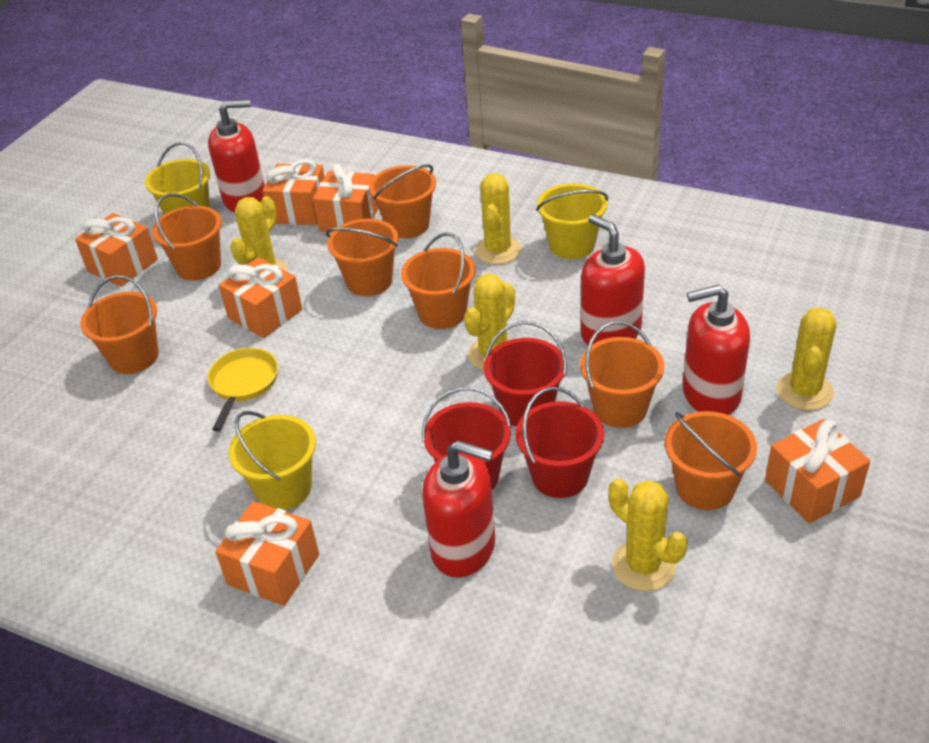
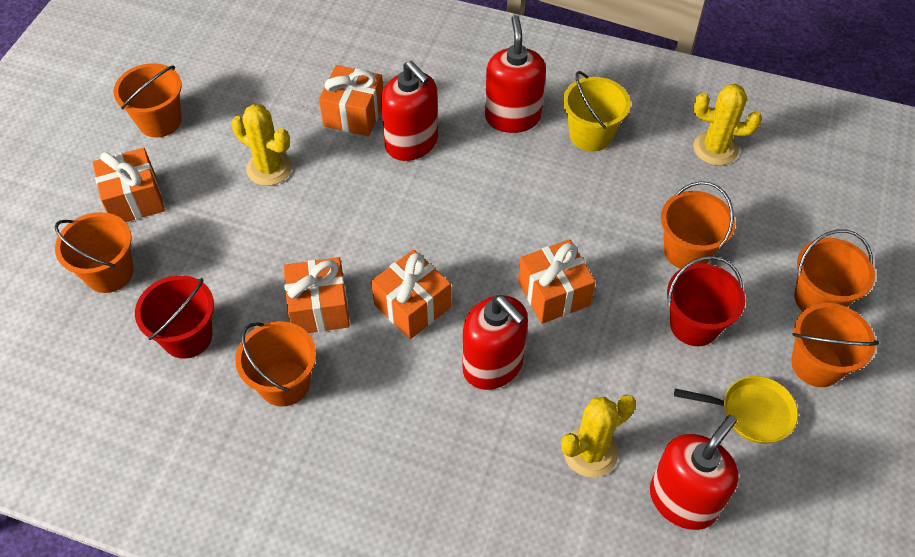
orange bucket: [80,275,159,374] [152,193,222,281] [326,219,398,296] [369,164,436,238] [401,232,475,329] [580,321,664,428] [665,411,757,510] = 7 -> [55,212,134,293] [114,63,182,137] [235,321,316,407] [661,181,735,269] [791,303,879,387] [794,229,875,311] = 6
orange gift: [75,213,158,287] [215,501,319,606] [219,257,302,338] [263,159,325,225] [313,164,379,232] [765,419,870,523] = 6 -> [92,148,165,222] [284,257,350,333] [319,65,383,136] [371,250,451,339] [518,239,596,324] = 5
red bucket: [422,387,512,490] [484,321,567,427] [515,387,604,498] = 3 -> [135,275,214,359] [667,256,745,346] = 2
yellow bucket: [145,142,210,215] [229,411,316,510] [536,183,608,259] = 3 -> [563,71,631,152] = 1
yellow cactus: [230,196,288,271] [464,274,515,370] [475,173,521,264] [608,478,687,591] [777,307,836,410] = 5 -> [231,104,292,186] [561,395,636,477] [693,84,762,166] = 3

